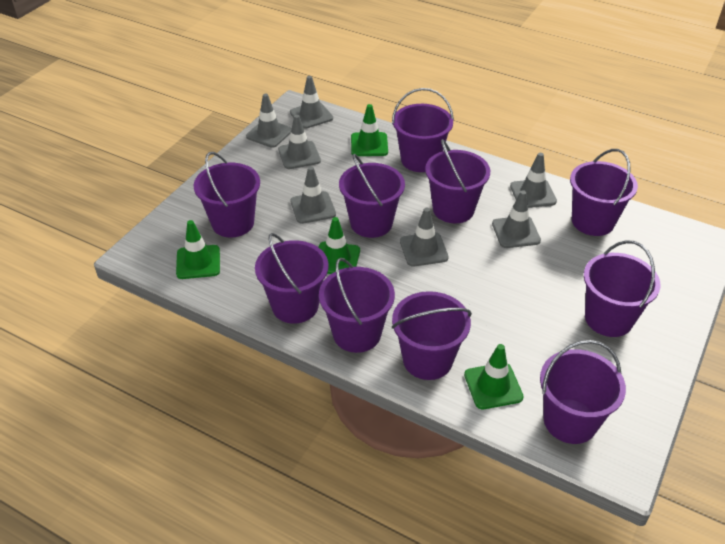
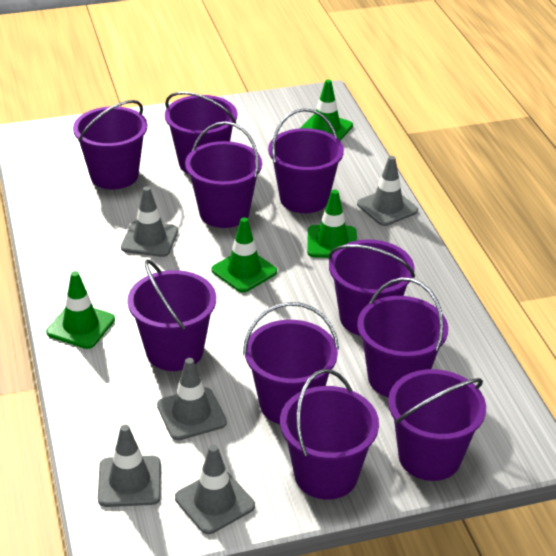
grey traffic cone: [246,94,292,148] [278,115,321,169] [290,76,333,129] [290,166,336,224] [400,208,449,267] [492,190,541,248] [510,153,557,208] = 7 -> [98,424,161,507] [121,186,178,257] [157,358,227,440] [175,445,255,534] [357,156,418,226] = 5

